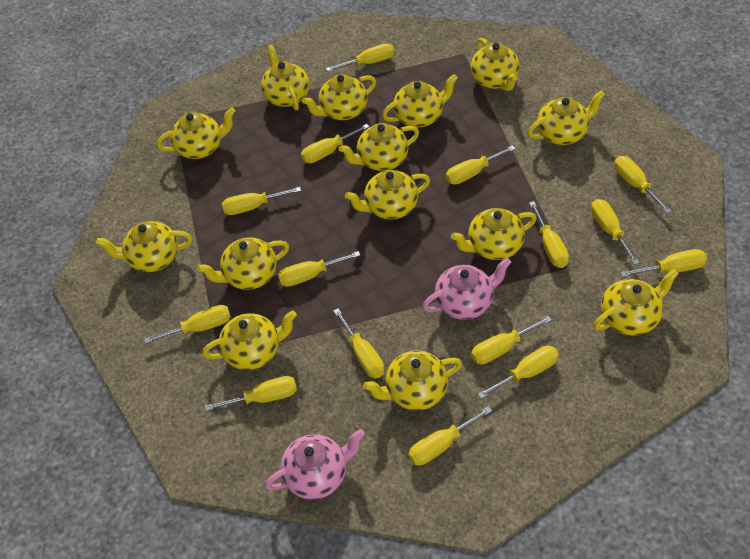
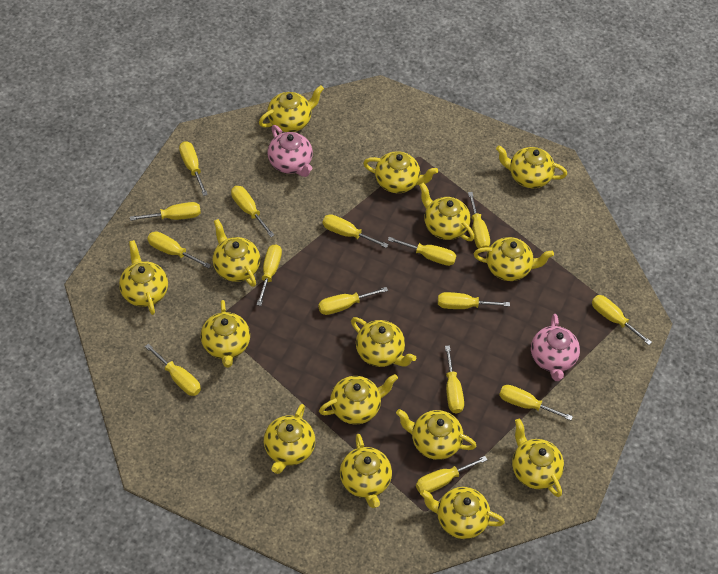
yellow teapot: [96,221,192,272] [157,107,235,159] [197,237,289,290] [202,311,297,370] [261,44,309,110] [302,74,376,120] [339,123,419,171] [345,170,430,220] [363,351,462,410] [382,74,458,128] [451,208,537,260] [470,38,520,91] [528,90,605,145] [594,269,679,335] = 14 -> [119,240,168,315] [201,300,250,368] [212,219,260,287] [259,85,324,132] [264,404,315,474] [319,374,398,424] [340,434,392,508] [351,317,416,367] [363,151,438,193] [396,409,476,460] [419,183,475,241] [420,487,505,539] [474,237,554,281] [496,145,567,188] [512,419,564,497] = 15

